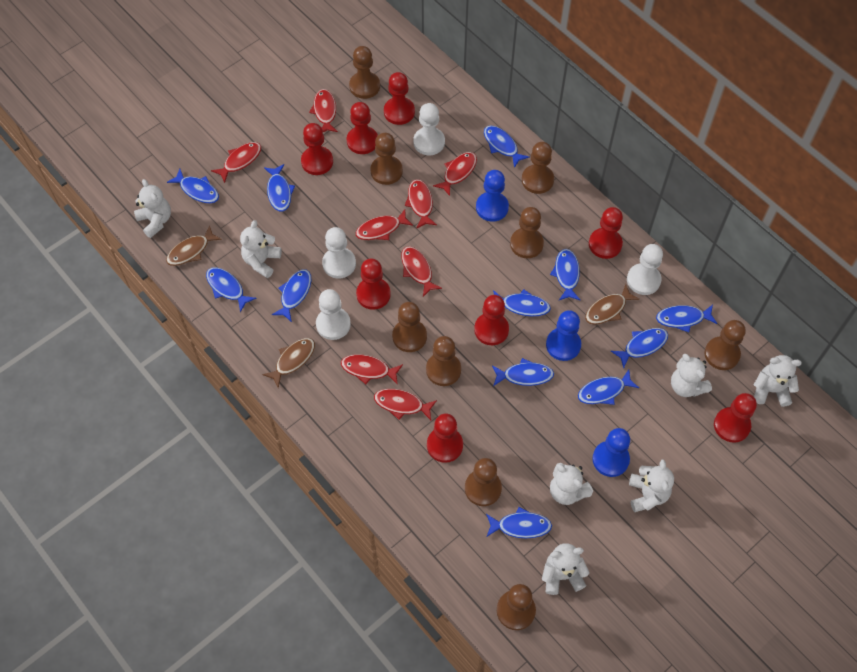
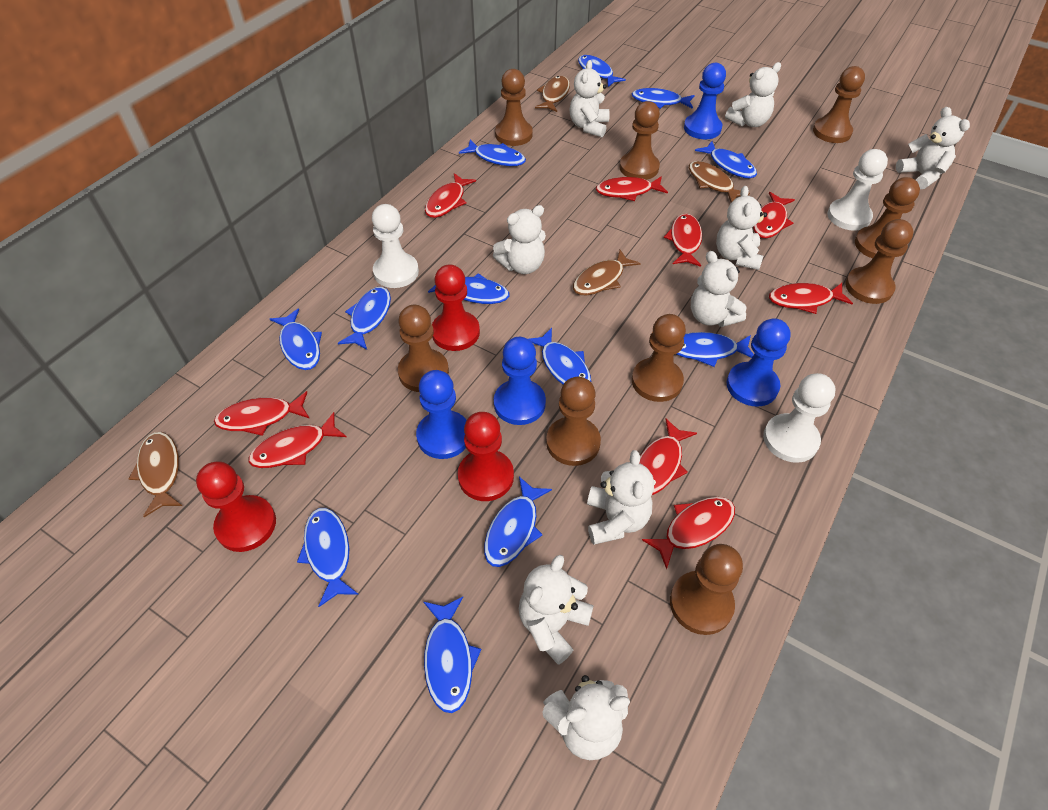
blue pawn: [476,170,509,222] [546,310,581,361] [592,428,630,477] = 3 -> [416,370,467,459] [494,337,546,425] [684,63,726,139] [727,318,791,407] = 4
brown fish: [166,225,222,266] [262,338,315,388] [585,284,640,324] = 3 -> [128,432,182,517] [535,76,570,112] [573,250,641,295] [689,161,750,202] = 4
red fish: [211,142,261,183] [309,89,338,132] [341,354,403,385] [356,209,413,240] [374,389,437,420] [401,246,442,297] [405,179,437,229] [433,152,477,196] = 8 -> [214,391,309,436] [249,412,346,468] [425,173,476,218] [596,176,668,201] [639,419,697,495] [642,497,735,570] [664,213,702,267] [753,192,795,238] [769,283,853,314] = 9
red pawn: [301,123,333,175] [347,102,378,154] [356,259,391,310] [384,72,415,125] [427,413,463,463] [474,295,509,345] [589,207,623,259] [714,393,757,443] = 8 -> [196,461,276,552] [432,264,480,351] [458,412,514,501] = 3
white pawn: [316,289,351,340] [322,227,356,279] [413,103,445,155] [627,244,663,295] = 4 -> [372,204,419,288] [763,373,835,463] [827,149,888,231] = 3
white teddy bear: [134,179,171,238] [240,220,282,278] [542,543,589,595] [550,463,593,505] [629,460,674,512] [671,353,712,397] [754,355,802,407] = 7 -> [493,205,546,274] [519,555,594,665] [542,675,630,760] [570,60,610,137] [587,450,654,545] [691,251,747,327] [716,186,767,270] [725,62,781,127] [896,107,970,189] = 9

